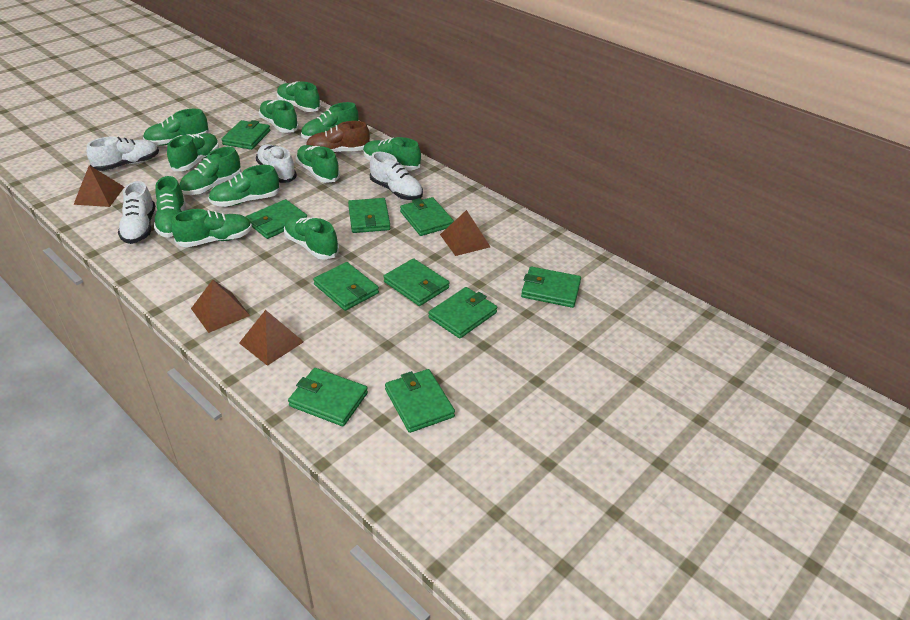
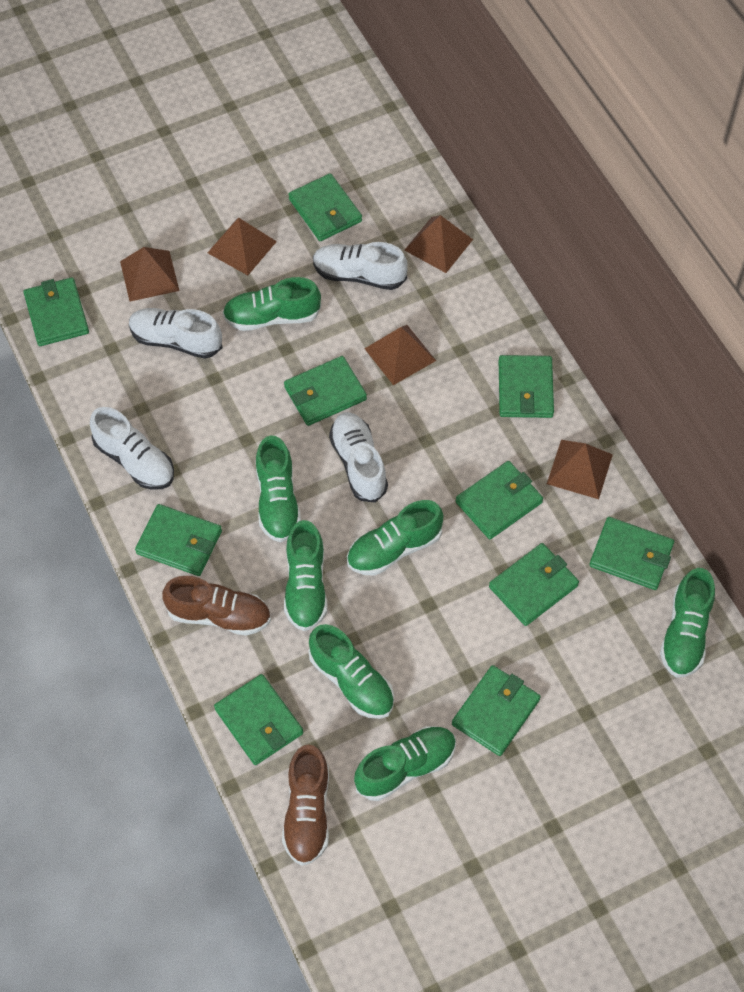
brown pyramid: [73,165,124,207] [191,280,250,333] [239,310,304,366] [440,210,490,256] = 4 -> [120,247,179,301] [208,218,277,275] [365,325,436,385] [405,215,473,273] [547,440,613,499] = 5
brown shoe: [306,121,370,153] = 1 -> [162,576,271,636] [282,744,329,866] = 2
green shoe: [143,109,209,146] [154,176,186,237] [167,133,219,171] [171,209,252,247] [180,147,242,195] [208,165,280,207] [259,100,299,133] [277,81,321,112] [284,215,339,260] [296,145,340,183] [301,102,359,139] [363,137,421,171] = 12 -> [222,277,321,331] [256,435,301,542] [284,520,327,631] [308,624,394,719] [347,500,444,576] [354,726,456,801] [660,568,715,678] = 7

